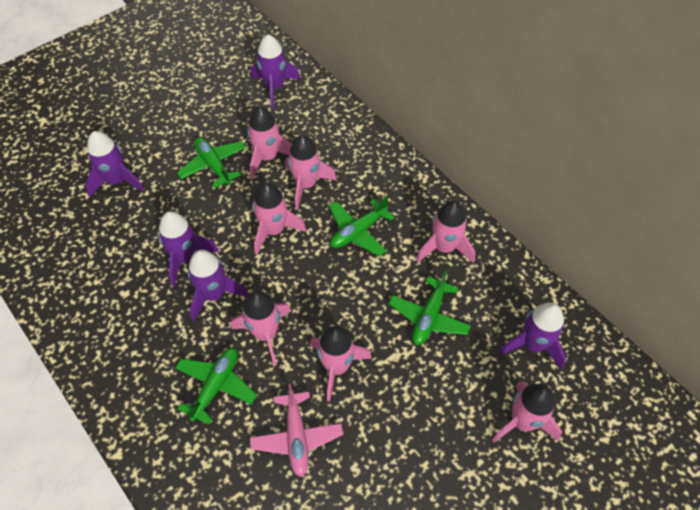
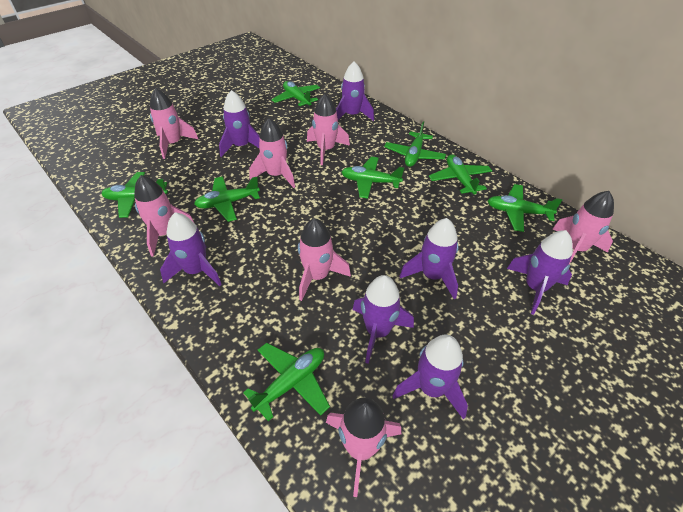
green plane: [175,348,257,425] [177,137,246,188] [329,196,395,257] [388,271,471,345] = 4 -> [101,172,168,218] [194,176,260,222] [243,343,330,421] [271,81,320,109] [342,157,404,199] [384,122,446,167] [429,154,492,196] [488,184,562,232] = 8
pink plane: [250,384,343,477] = 1 -> none = 0
purple rocket: [85,131,144,197] [158,211,219,287] [188,250,248,321] [251,35,300,109] [499,303,566,370] = 5 -> [160,212,222,286] [219,90,259,157] [336,62,374,121] [353,275,414,364] [393,335,468,419] [399,218,459,299] [507,230,573,315] = 7

